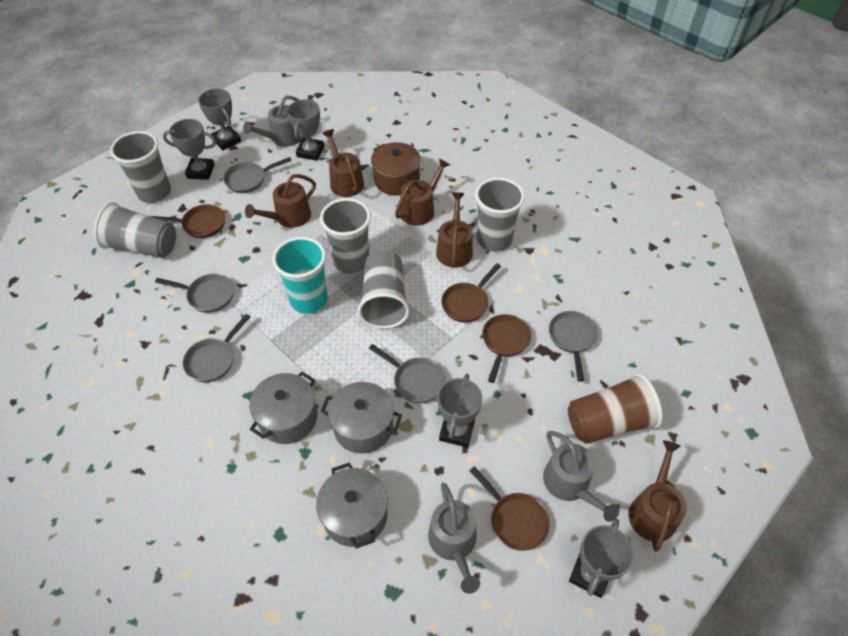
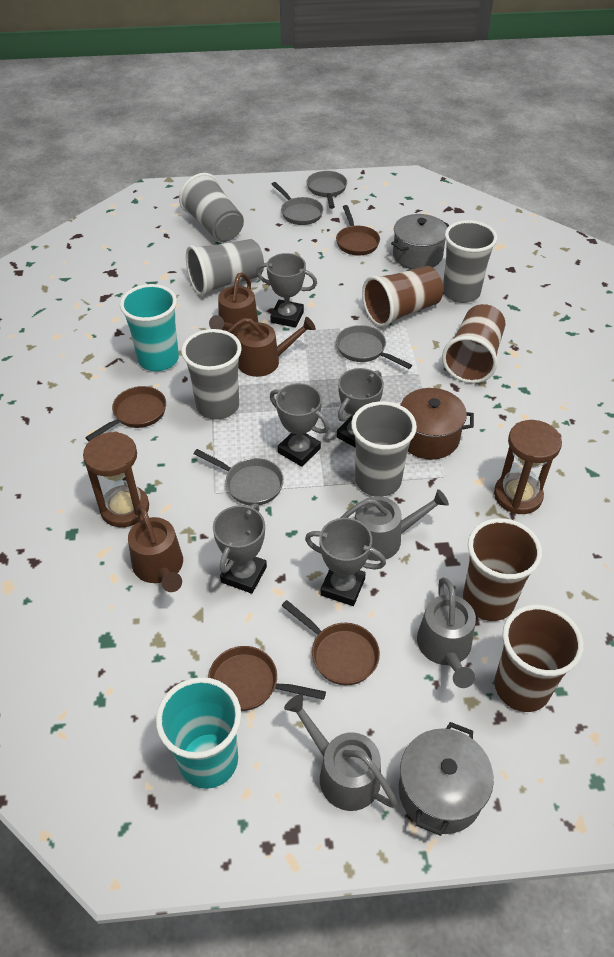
brown cup: [568,373,663,444] = 1 -> [362,266,443,327] [442,304,505,384] [463,518,542,621] [494,605,584,712] = 4
brown hourglass: none = 0 -> [83,432,149,527] [494,420,562,514] = 2
brown watering can: [245,174,316,228] [322,129,364,197] [395,158,450,226] [436,192,473,268] [628,440,687,552] = 5 -> [128,504,183,592] [209,273,258,337] [227,317,316,377] = 3
grey pan: [155,274,234,313] [183,314,251,383] [223,157,292,193] [369,344,445,403] [549,311,598,382] = 5 -> [193,449,284,506] [272,182,324,225] [306,171,347,209] [336,325,412,369] = 4
grey pot: [250,372,317,444] [316,462,388,549] [321,382,402,454] = 3 -> [391,214,449,269] [399,722,494,836] = 2
turquoise cup: [272,237,328,314] = 1 -> [120,284,179,371] [156,677,241,789] = 2

